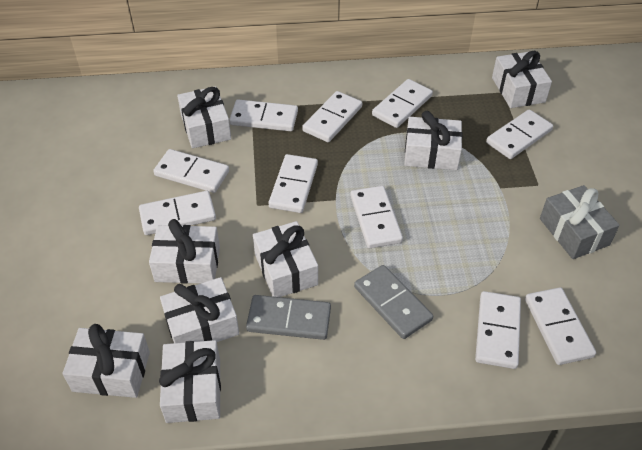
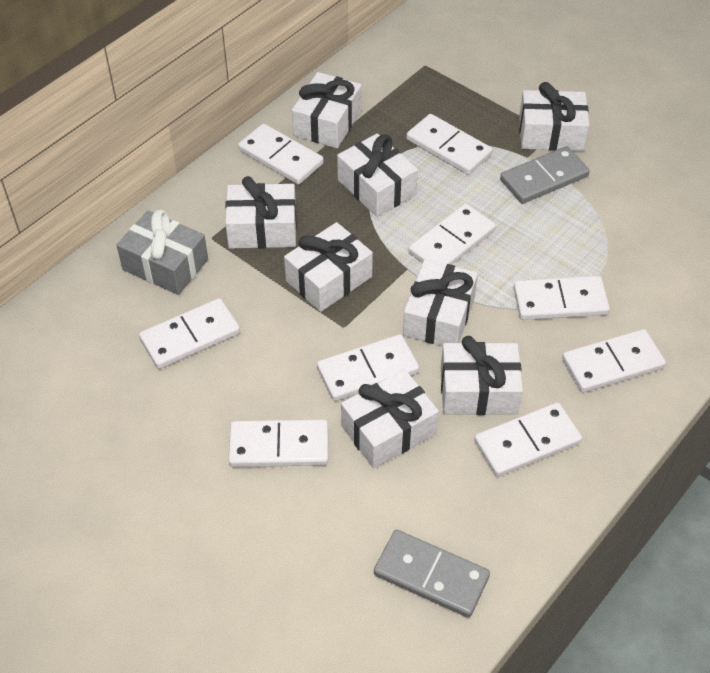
white domino: [139,191,216,235] [153,149,229,193] [229,100,298,131] [268,154,318,213] [302,91,362,142] [350,186,403,248] [372,79,433,128] [475,291,521,369] [486,109,553,159] [525,287,596,365] = 10 -> [139,298,240,369] [229,419,328,467] [238,124,323,184] [317,334,419,401] [406,114,492,175] [408,204,496,265] [474,402,582,477] [513,276,610,320] [562,329,666,392] = 9

